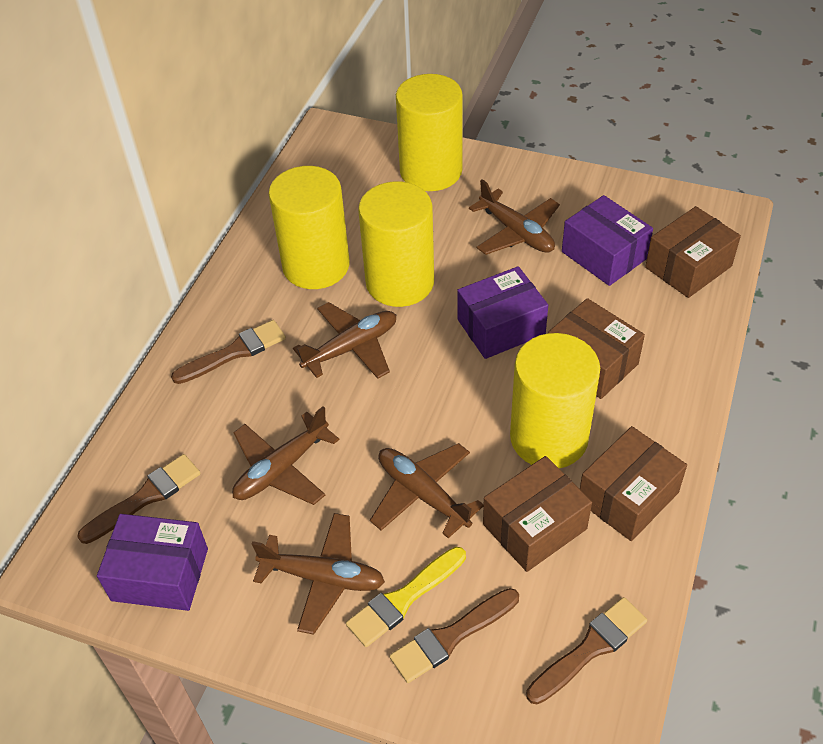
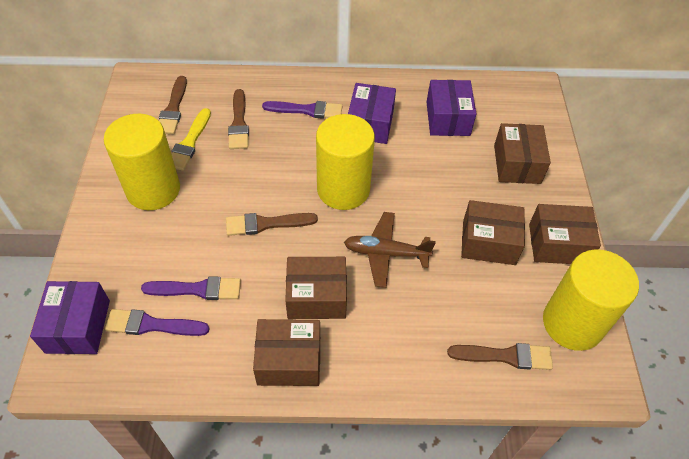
brown box: [483,456,592,572] [548,298,645,399] [580,426,687,541] [645,206,741,298] = 4 -> [253,319,320,386] [285,257,347,319] [461,200,525,265] [494,123,551,184] [529,204,601,264] = 5
brown plane: [232,406,340,505] [252,513,385,635] [293,302,396,379] [370,443,484,538] [469,179,560,255] = 5 -> [344,212,436,288] = 1
purple brush: none = 0 -> [105,309,210,336] [141,277,241,300] [262,101,342,119] = 3
yellow cylinder: [269,166,350,289] [358,181,434,307] [396,74,463,191] [510,333,600,468] = 4 -> [104,114,180,210] [316,114,375,210] [543,249,639,351] = 3

